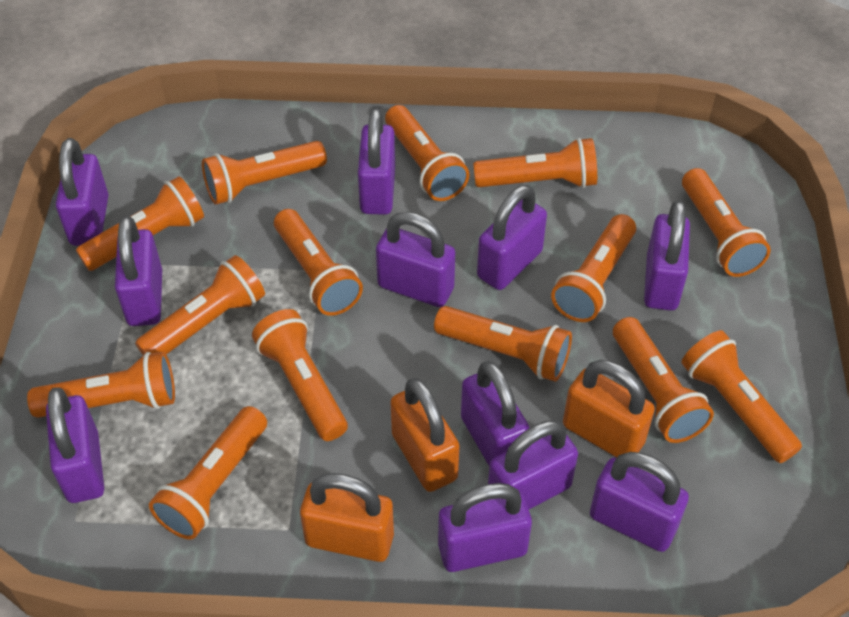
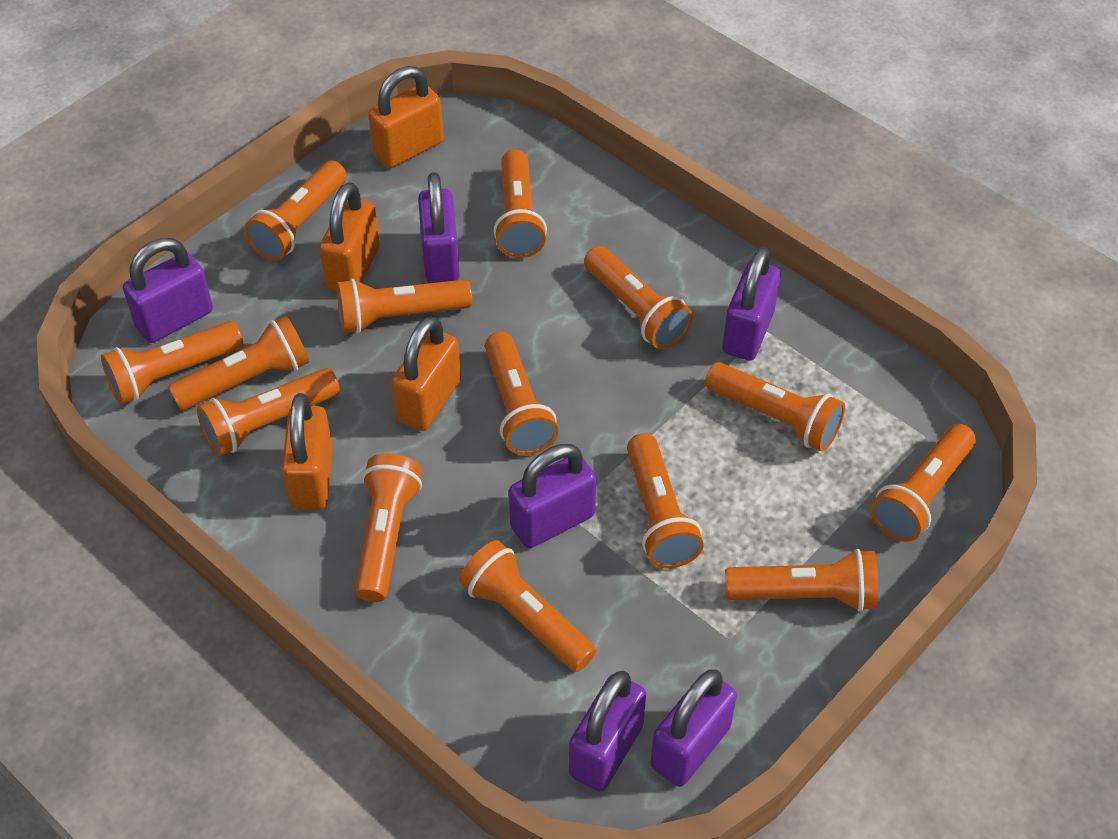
orange padlock: [300,473,394,562] [391,378,460,492] [563,360,655,458] = 3 -> [282,393,333,510] [319,182,380,291] [368,66,443,168] [391,316,461,431] = 4
purple padlock: [46,387,104,503] [56,138,108,246] [115,216,162,326] [358,108,395,215] [376,212,455,307] [438,483,532,572] [461,361,529,466] [477,185,547,290] [488,420,578,509] [590,452,689,552] [644,200,690,311] = 11 -> [123,238,213,343] [418,172,460,283] [509,444,596,548] [569,671,646,792] [650,670,737,787] [722,247,780,361] = 6

